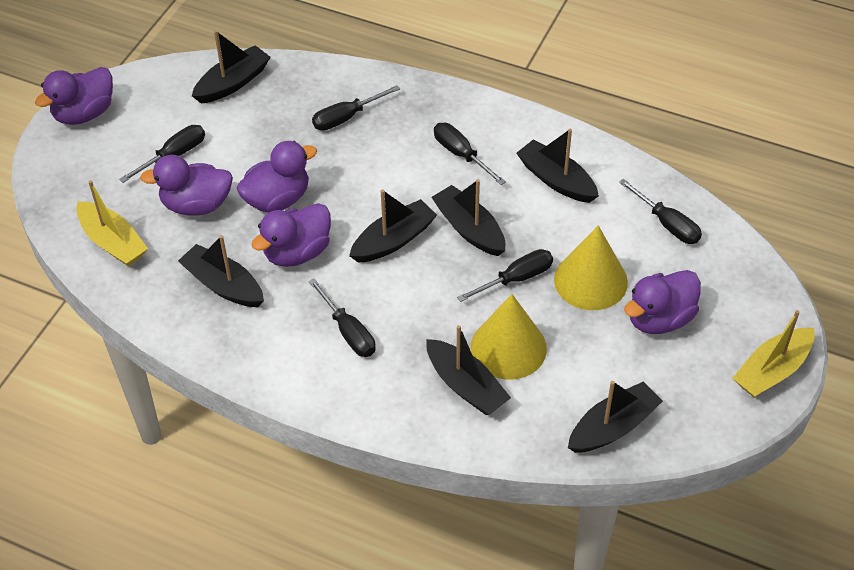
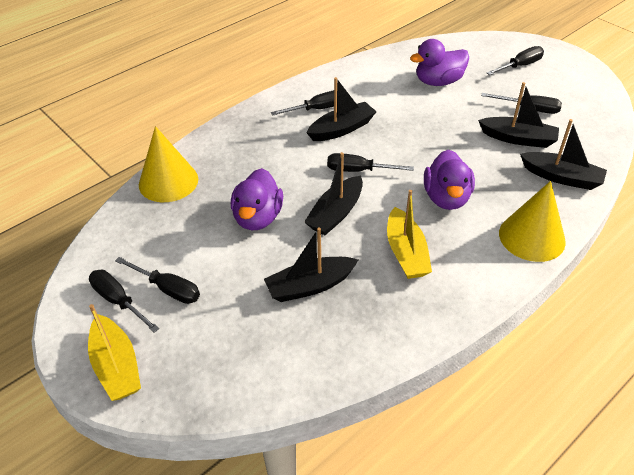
black boat: [178,235,264,307] [192,30,271,104] [349,190,437,263] [426,325,511,415] [431,179,505,256] [516,129,599,203] [568,381,663,453] = 7 -> [264,227,358,302] [304,152,363,235] [307,77,377,141] [478,82,559,148] [520,119,607,190] = 5
purple duck: [35,67,113,125] [140,155,233,216] [237,141,317,212] [251,203,331,267] [624,270,701,334] = 5 -> [231,168,283,230] [410,39,469,86] [424,150,475,210] = 3

